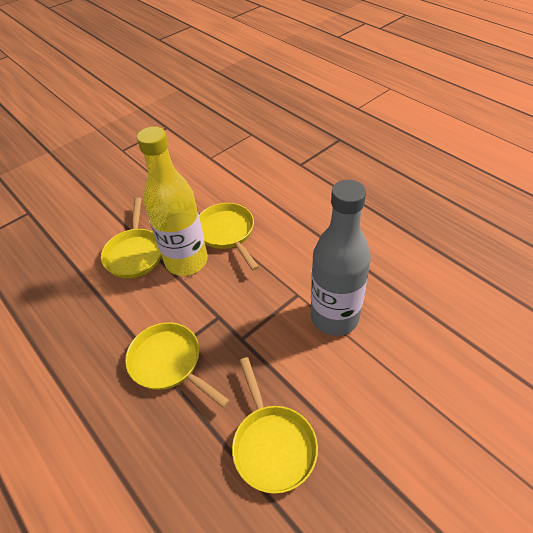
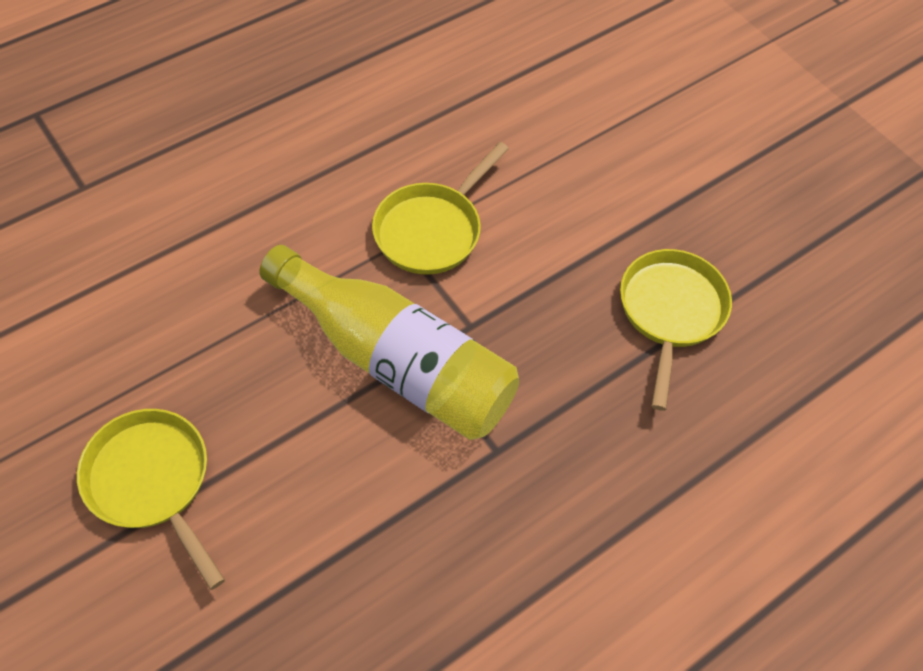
grey bottle: [311,180,371,336] = 1 -> none = 0
yellow pan: [101,197,162,278] [125,322,230,408] [199,203,259,271] [232,357,318,494] = 4 -> [77,409,225,590] [372,142,509,275] [620,249,732,411] = 3

